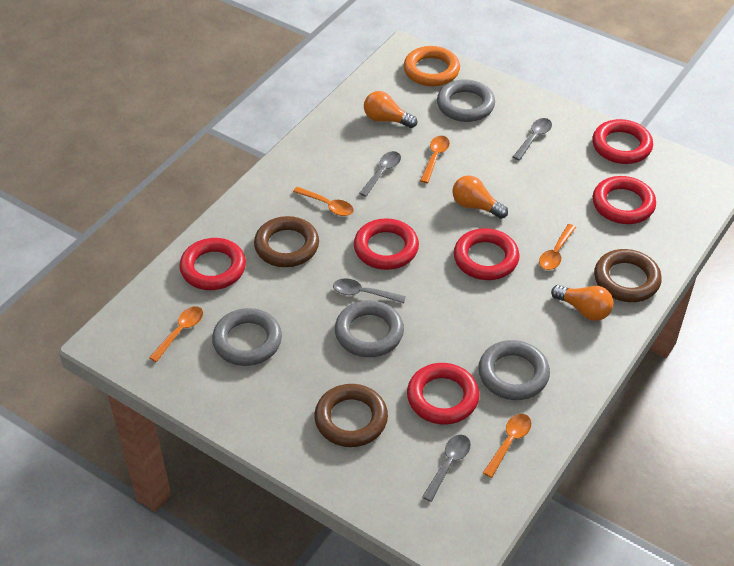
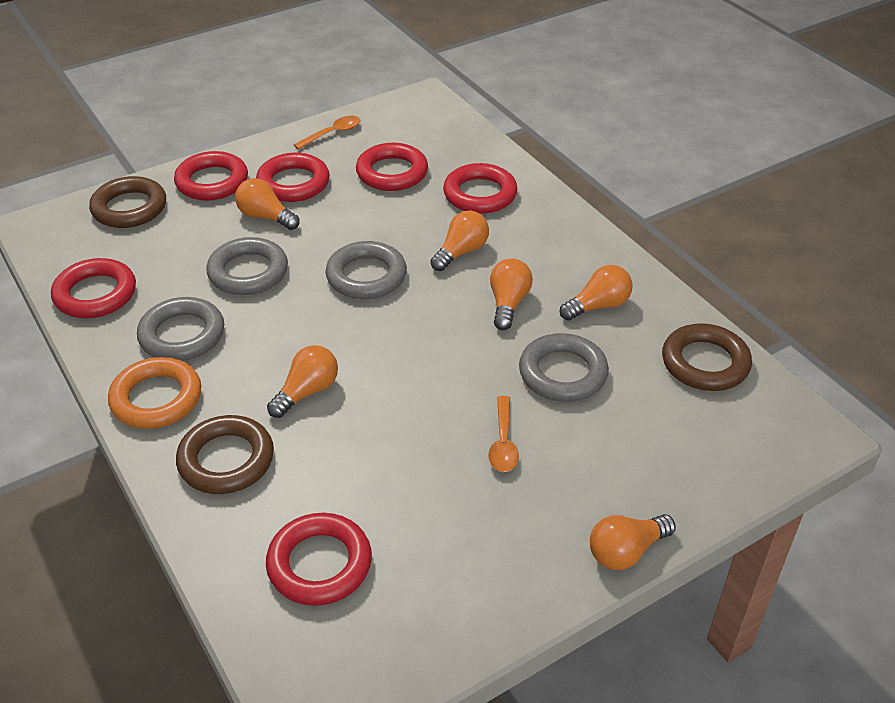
grey spoon: [333,278,406,303] [359,151,401,197] [422,435,471,502] [513,118,552,160] = 4 -> none = 0
orange light bulb: [364,91,417,128] [452,175,508,219] [551,285,613,321] = 3 -> [235,178,300,230] [267,345,338,418] [430,211,489,271] [490,259,533,330] [560,265,633,321] [590,514,676,570] = 6
orange spoon: [149,306,203,362] [293,187,354,216] [420,136,450,183] [483,414,532,478] [539,224,576,270] = 5 -> [294,116,360,149] [488,396,519,472] = 2

